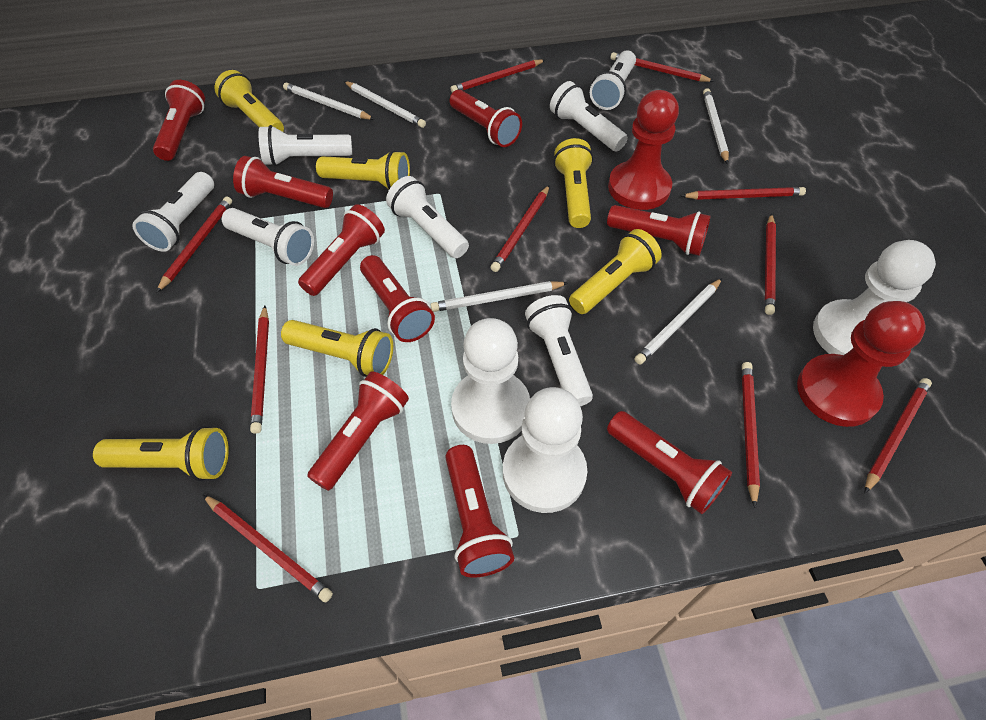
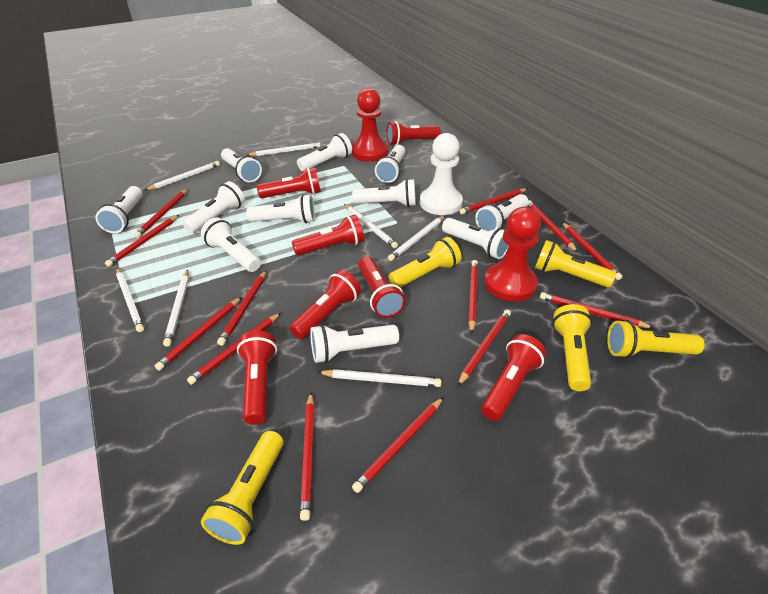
red flashlight: [153,80,205,161] [233,156,333,208] [298,204,385,296] [307,372,409,491] [360,255,435,342] [445,445,514,578] [450,90,522,147] [607,205,711,256] [607,411,732,514] = 9 -> [237,330,277,425] [257,167,321,198] [290,270,361,339] [292,214,364,256] [358,257,406,318] [387,121,441,145] [481,334,547,421] = 7
red pencil: [156,197,232,293] [203,495,333,602] [250,305,269,434] [450,59,545,93] [491,185,550,272] [610,52,714,82] [681,187,806,200] [742,362,760,508] [765,214,776,315] [865,378,932,493] = 10 -> [105,215,179,267] [134,189,188,238] [155,297,241,371] [187,313,281,385] [217,271,266,346] [300,392,315,521] [352,397,444,493] [457,309,511,387] [459,188,527,214] [468,260,478,334] [528,200,578,252] [540,292,653,328] [562,222,622,280] = 13
white flashlight: [132,172,214,252] [222,208,314,266] [259,125,352,166] [386,176,469,258] [525,295,593,406] [550,81,628,152] [590,50,636,110] = 7 -> [95,186,143,233] [183,181,245,233] [201,217,261,272] [221,148,262,182] [246,194,315,223] [297,133,352,171] [310,324,399,363] [352,179,416,207] [375,145,405,183] [442,218,509,259] [475,194,529,231] = 11
white pawn: [451,318,530,444] [503,387,587,513] [813,240,936,355] = 3 -> [420,133,463,215] = 1
white pencil: [283,82,375,120] [344,81,426,128] [430,281,568,312] [635,278,722,365] [703,88,729,164] = 5 -> [116,268,144,332] [145,161,220,190] [163,270,189,347] [247,142,321,156] [318,369,441,387] [344,204,398,248] [388,215,445,261] = 7
yellow flashlight: [93,426,229,481] [215,70,284,132] [281,320,393,377] [316,150,410,189] [553,138,593,228] [569,229,662,314] = 6 -> [201,431,284,545] [388,237,461,288] [535,240,617,288] [552,304,592,391] [607,320,705,358] = 5

